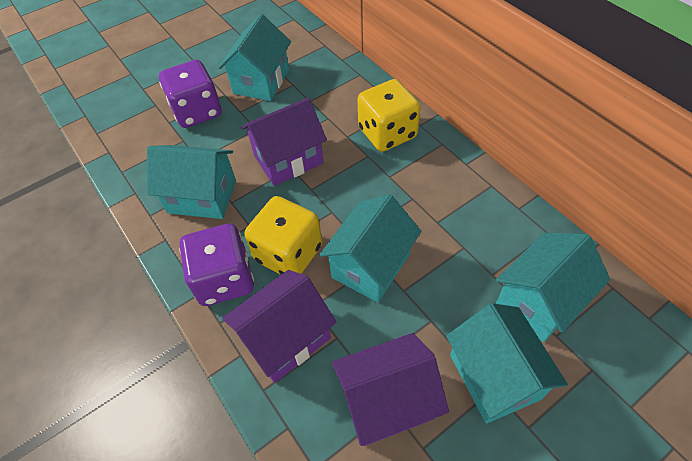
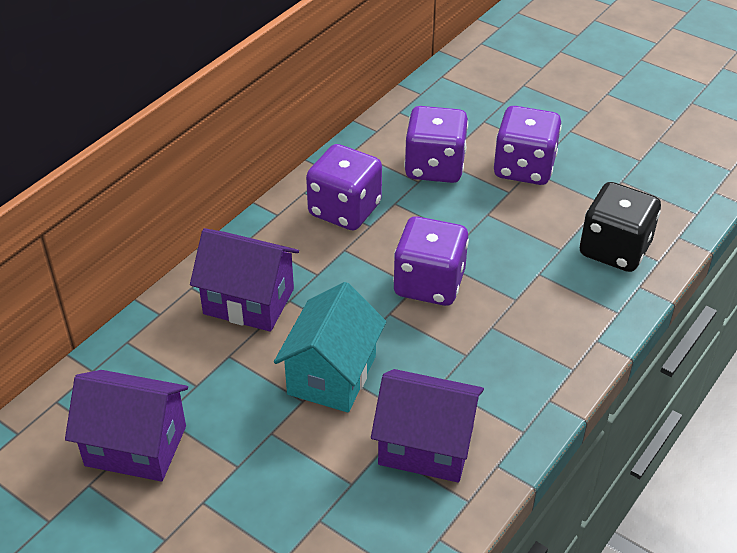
black dice: none = 0 -> [580,182,661,272] = 1
purple dice: [159,60,222,128] [180,223,254,306] = 2 -> [306,144,382,230] [393,216,469,306] [404,106,468,183] [494,106,562,185] = 4
turquoise house: [147,145,236,219] [218,14,291,101] [319,194,421,303] [446,303,568,423] [496,233,610,342] = 5 -> [274,282,386,413] = 1
yellow dice: [245,196,322,275] [358,79,420,152] = 2 -> none = 0

